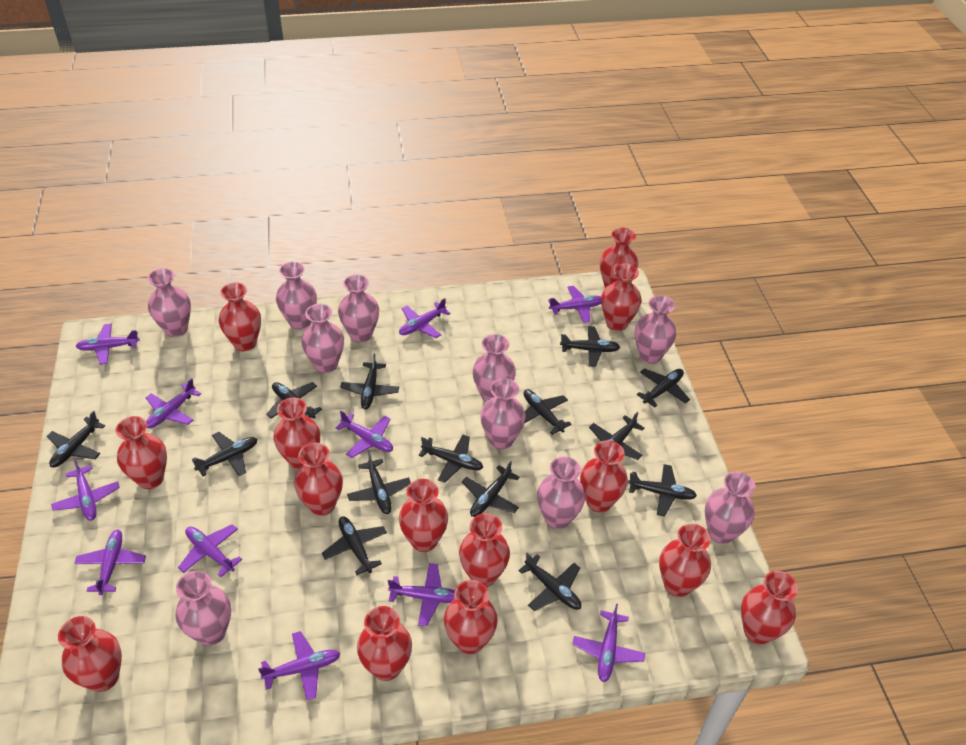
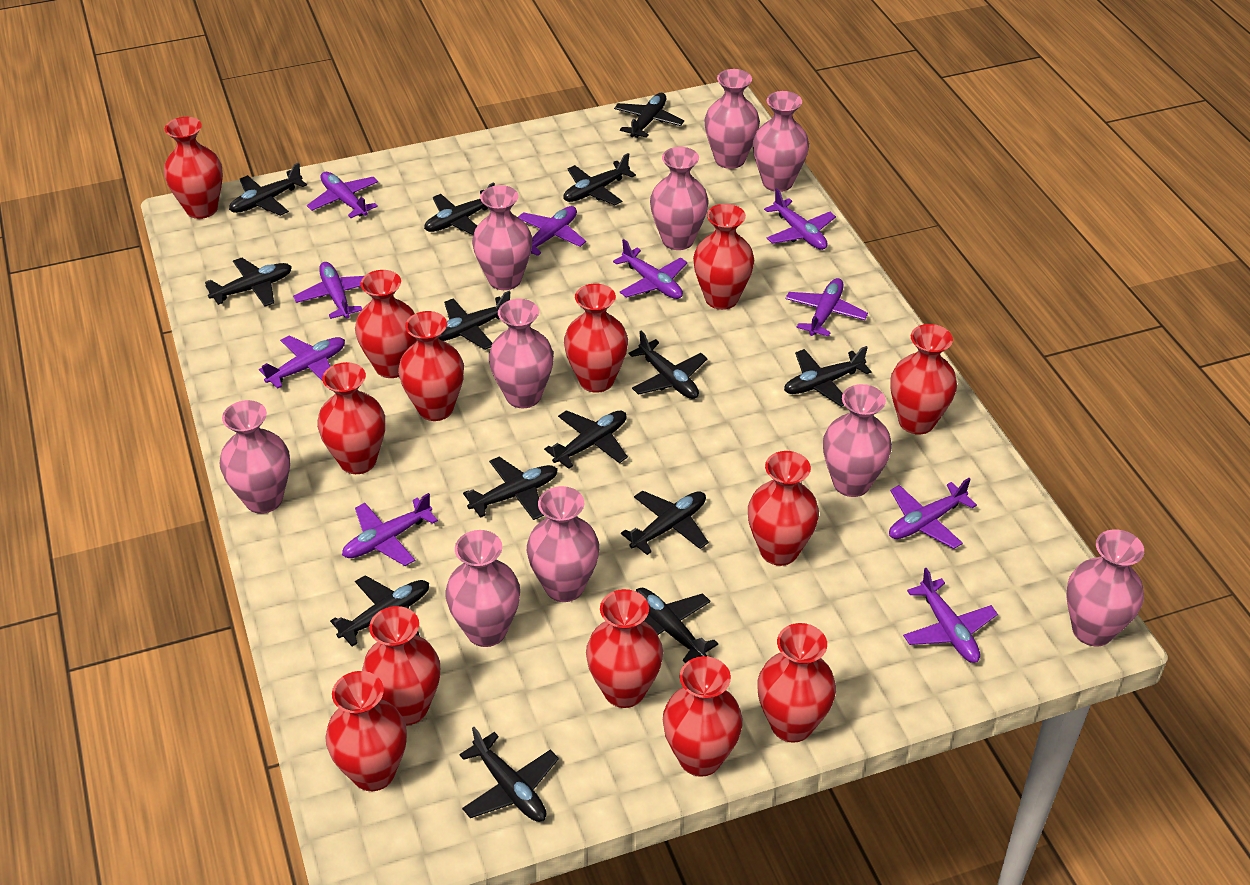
purple plane: [51,459,120,521] [74,530,146,595] [76,323,140,365] [146,378,201,428] [178,524,242,577] [258,631,341,700] [335,411,393,458] [388,563,455,626] [399,298,451,338] [548,286,601,323] [572,604,645,682] = 11 -> [259,335,345,389] [293,262,364,319] [307,172,378,218] [342,493,438,566] [518,206,586,256] [613,239,687,299] [764,188,836,250] [785,278,868,337] [889,478,977,549] [903,568,998,663] = 10
red vase: [58,616,122,692] [116,416,167,489] [219,282,261,352] [273,397,320,469] [294,443,343,516] [357,606,412,681] [399,479,448,552] [444,580,498,654] [459,513,510,587] [580,440,628,513] [600,228,638,288] [601,263,641,331] [659,524,711,597] [741,571,798,644] = 14 -> [164,117,223,219] [317,362,385,474] [325,671,407,791] [355,270,417,378] [362,606,440,725] [398,311,464,421] [564,284,628,393] [586,589,663,708] [663,656,743,777] [693,204,754,310] [748,451,819,566] [757,623,836,743] [890,324,957,435] = 13

